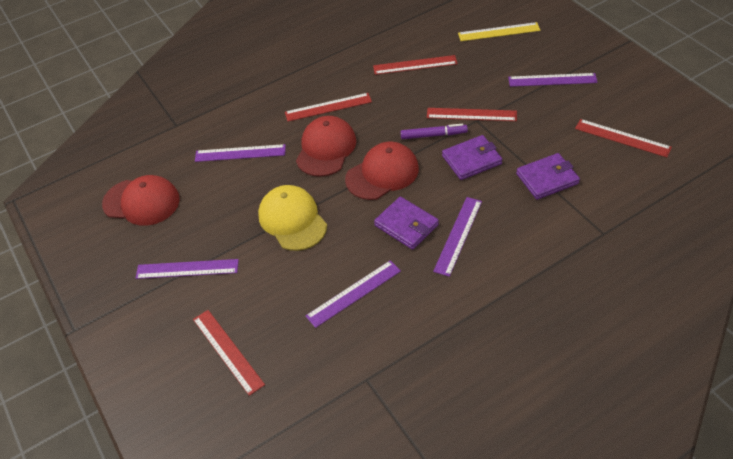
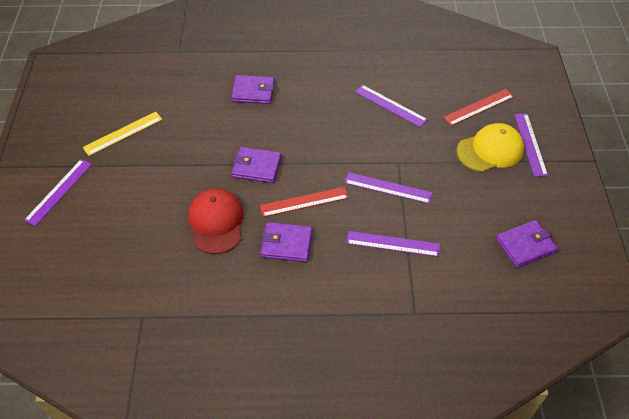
purple marker: [400,124,468,139] = 1 -> none = 0
purple wallet: [374,197,439,250] [442,135,503,180] [516,153,580,200] = 3 -> [231,75,275,104] [232,147,282,183] [261,222,312,262] [496,220,558,268] = 4
red cap: [102,175,180,226] [296,116,356,177] [345,141,419,200] = 3 -> [188,189,243,254] = 1
red ruler: [193,310,265,396] [285,93,372,122] [373,55,458,75] [427,108,517,121] [575,119,672,157] = 5 -> [260,187,349,217] [443,89,514,126] = 2

